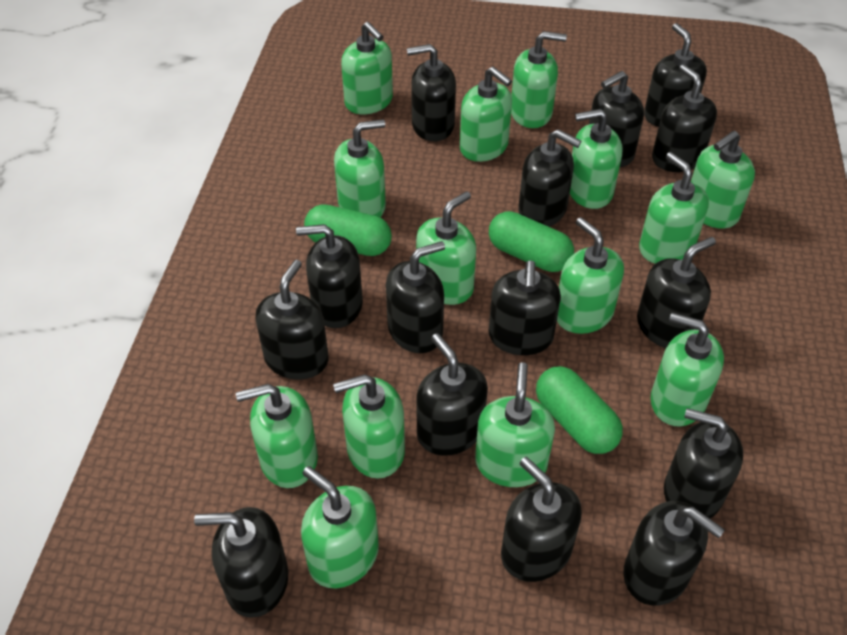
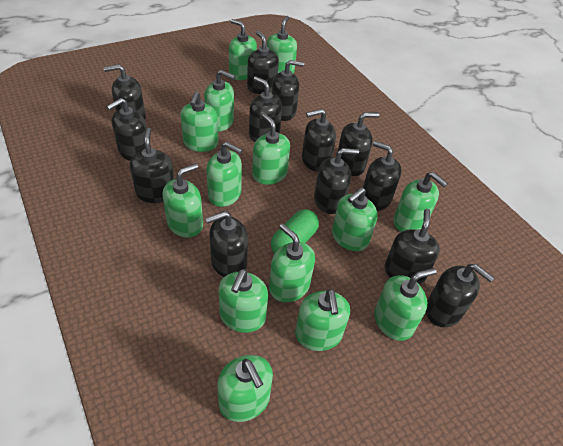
black soap dispenser: [194,507,288,618] [255,260,329,380] [296,224,363,328] [386,241,445,353] [407,44,456,141] [416,333,488,456] [489,260,561,355] [501,457,582,582] [518,129,581,227] [589,71,644,167] [623,501,725,606] [637,237,716,348] [644,23,707,127] [652,64,717,172] [664,408,743,518] = 15 -> [104,64,146,119] [106,98,147,161] [130,128,174,203] [205,211,248,277] [247,31,279,94] [249,76,282,142] [272,60,304,121] [302,109,336,172] [314,148,359,214] [338,112,379,176] [363,141,401,211] [385,209,440,284] [426,264,495,327] = 13
green capsule: [304,204,392,256] [489,211,574,272] [536,366,623,454] = 3 -> [271,209,319,253] = 1

